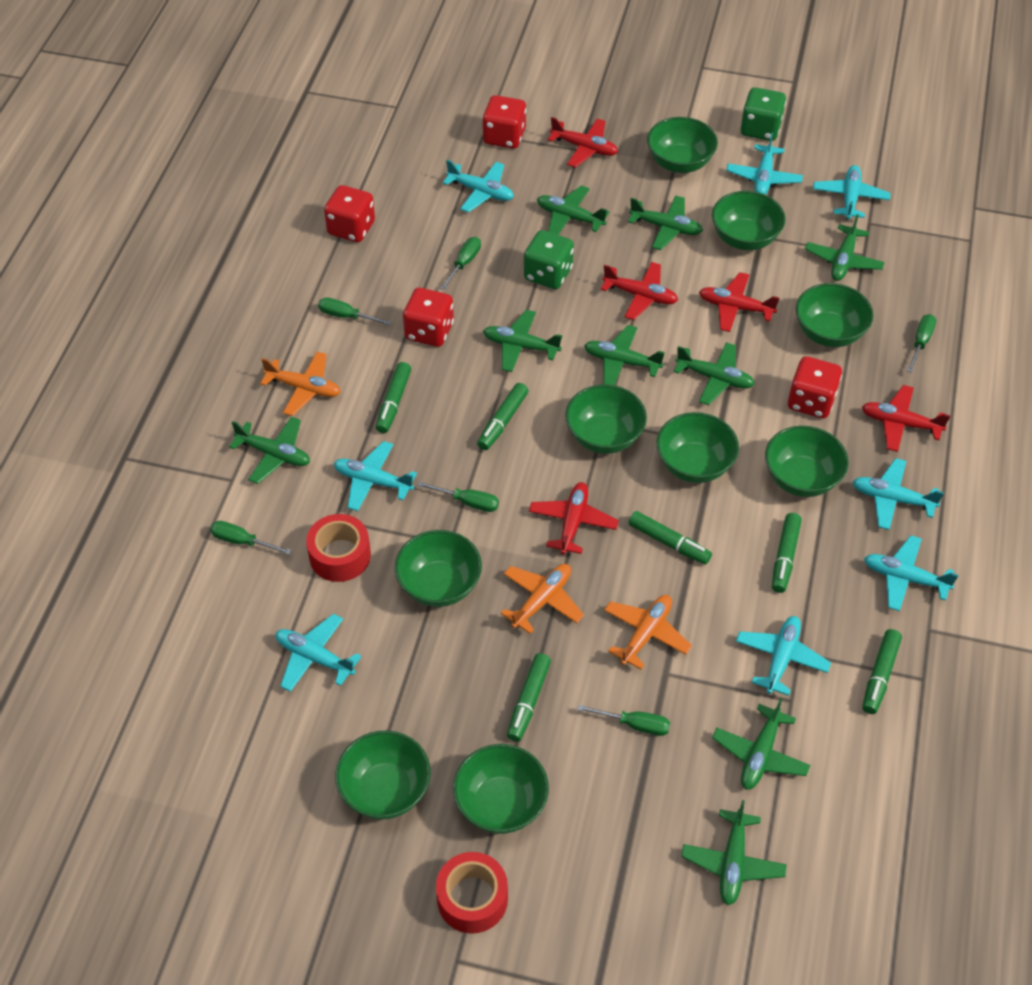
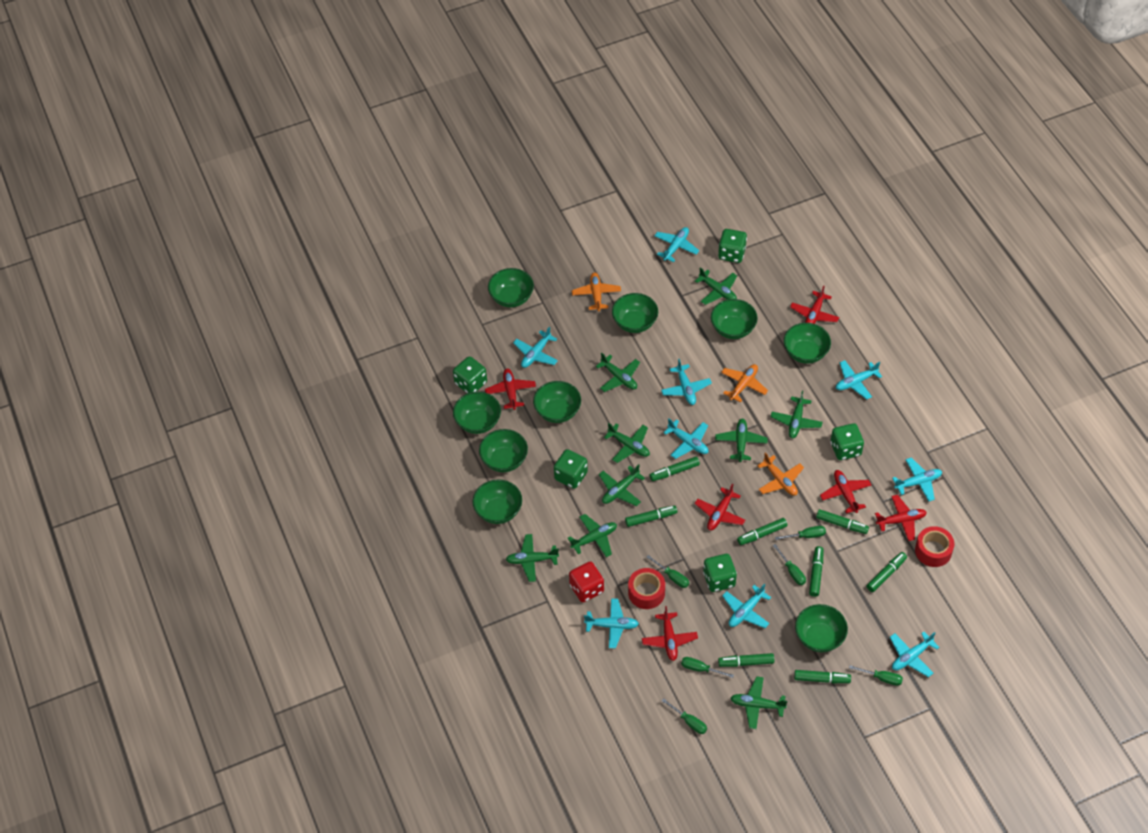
green dice: [524,230,574,289] [740,87,786,141] = 2 -> [453,356,487,394] [554,449,588,489] [703,554,737,592] [718,229,747,263] [830,423,864,460] = 5
green marker: [376,362,411,433] [477,383,529,450] [507,653,551,742] [629,511,712,565] [772,513,802,593] [862,629,902,714] = 6 -> [625,505,677,527] [650,457,700,481] [718,653,774,667] [737,518,788,545] [794,670,851,683] [809,546,823,597] [816,509,869,534] [866,552,907,592] = 8
red dice: [324,185,375,242] [403,288,454,347] [482,95,526,149] [788,356,842,418] = 4 -> [569,562,604,602] = 1
red plane: [529,482,619,555] [547,117,618,168] [601,262,678,320] [699,272,779,332] [862,385,950,452] = 5 -> [485,368,536,410] [642,606,698,661] [695,484,745,530] [790,286,839,324] [820,470,871,514] [875,495,927,541] = 6
turquoise plane: [276,614,362,692] [334,441,417,511] [443,160,514,213] [726,132,803,195] [736,616,831,696] [813,165,891,220] [853,458,944,530] [864,535,959,611] = 8 -> [513,327,558,368] [584,598,639,649] [654,227,699,262] [661,359,712,405] [663,419,708,459] [722,584,771,628] [836,360,882,400] [890,632,939,677] [892,457,942,502] = 9

